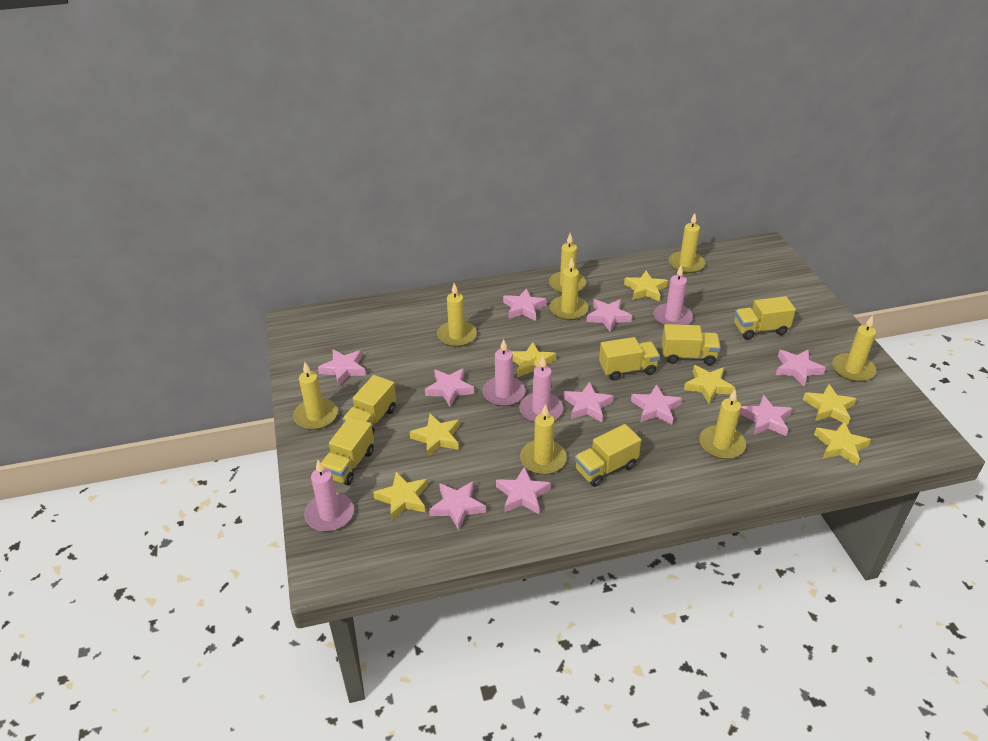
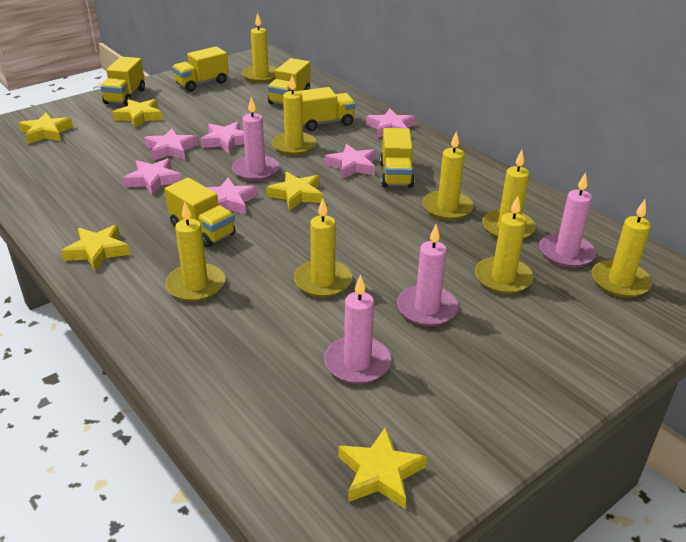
pink star: [318,349,366,386] [425,368,474,407] [429,481,486,530] [496,467,551,514] [503,288,547,321] [563,382,614,422] [587,299,632,332] [631,384,682,425] [740,395,792,436] [776,349,825,386] = 10 -> [123,158,181,196] [144,128,198,161] [201,121,244,154] [206,178,257,215] [325,144,376,179] [366,109,415,138] = 6
yellow star: [373,471,428,521] [410,414,460,457] [511,342,556,377] [624,271,668,302] [684,365,735,404] [803,384,857,425] [814,421,871,466] = 7 -> [19,113,73,144] [61,225,130,271] [112,99,163,128] [266,172,323,211] [338,427,427,509] = 5

